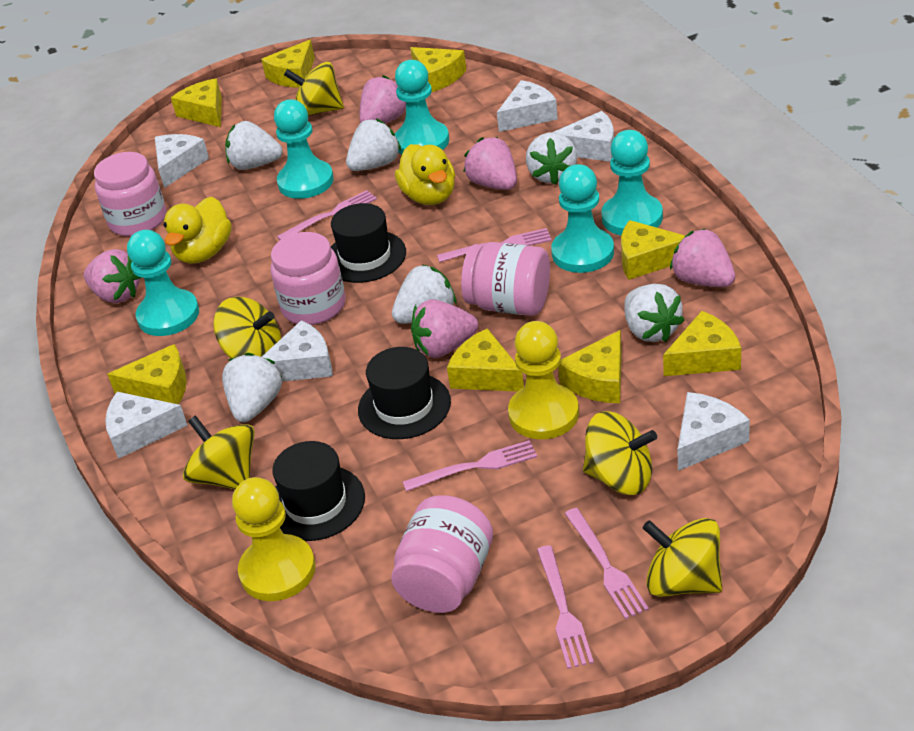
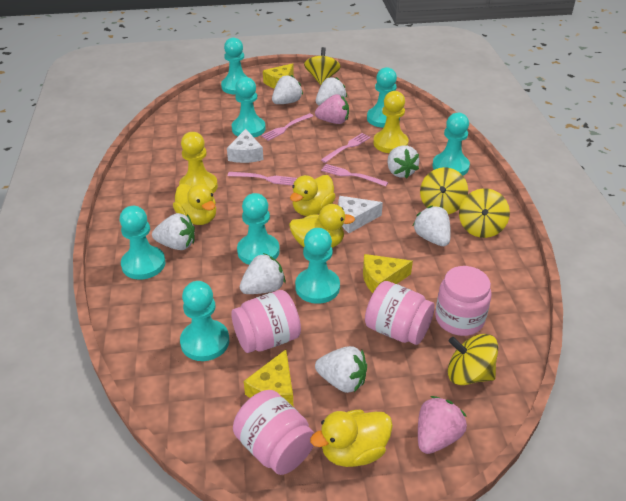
black hat: [272,441,365,541] [331,203,406,283] [358,347,451,439] = 3 -> none = 0
pink fork: [277,190,377,240] [403,440,537,491] [437,228,552,263] [537,545,594,669] [565,508,649,619] = 5 -> [228,172,297,186] [261,113,313,141] [321,133,371,163] [321,164,388,186] = 4
pink strawberry: [84,249,141,303] [360,75,406,124] [411,299,478,358] [464,137,517,190] [670,228,735,287] = 5 -> [315,94,349,124] [418,396,467,454] = 2
turquoise pawn: [127,230,199,336] [274,99,334,199] [395,60,449,155] [551,164,614,273] [601,130,663,235] = 5 -> [120,206,166,280] [180,281,229,361] [221,37,247,95] [232,77,266,137] [237,193,280,265] [295,228,340,304] [367,67,400,128] [432,113,470,176] = 8
white cheese: [105,392,188,459] [155,134,209,188] [262,320,333,382] [497,80,558,132] [552,111,614,162] [678,392,750,471] = 6 -> [227,129,263,163] [338,196,383,233] = 2
white strawberry: [222,353,282,422] [225,121,283,170] [346,119,401,171] [392,264,457,324] [526,133,577,185] [624,284,685,342] = 6 -> [152,213,195,250] [240,253,285,294] [272,75,303,104] [315,346,367,393] [316,77,347,106] [387,145,419,179] [413,206,451,246] = 7
yellow cheese: [107,344,187,404] [171,78,222,127] [261,40,315,88] [410,47,467,92] [447,328,524,392] [558,330,622,403] [621,220,685,280] [663,311,741,376] = 8 -> [244,349,293,406] [263,63,294,89] [363,254,413,293] = 3
yellow duck: [163,197,232,264] [395,144,455,205] = 2 -> [173,184,216,225] [289,204,355,248] [290,175,336,216] [310,410,393,467] = 4
yellow spinning top: [183,415,255,489] [213,297,281,359] [284,62,344,116] [583,411,657,495] [642,518,722,597] = 5 -> [304,47,341,85] [420,167,468,214] [448,334,498,385] [459,188,510,238] = 4

